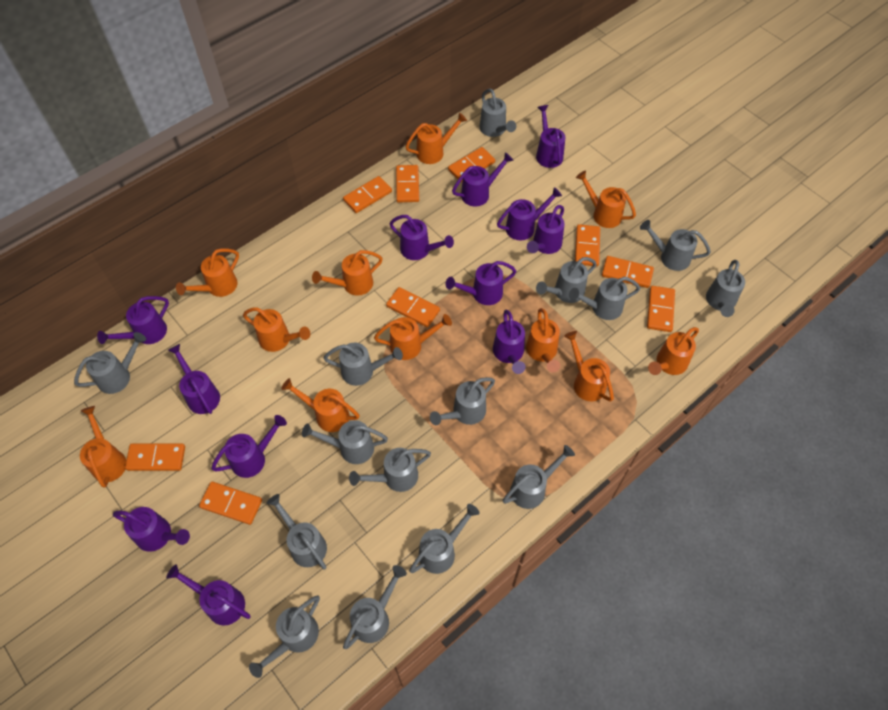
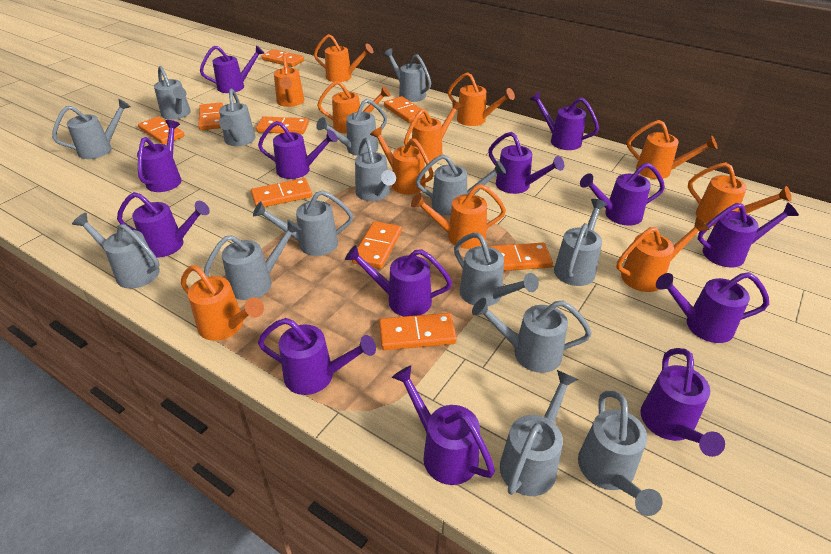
purple watering can: [97,296,169,344] [113,507,190,552] [166,564,250,626] [168,344,220,414] [211,415,287,478] [389,215,454,260] [446,261,516,305] [452,152,513,207] [493,310,526,374] [497,187,562,240] [527,205,565,254] [536,105,565,168] = 12 -> [117,192,210,257] [137,120,181,192] [200,45,265,93] [258,121,338,179] [258,318,376,395] [345,245,452,316] [392,365,495,485] [488,132,564,194] [529,91,599,150] [580,163,665,226] [640,348,725,457] [656,272,769,343] [698,202,799,268] = 13

